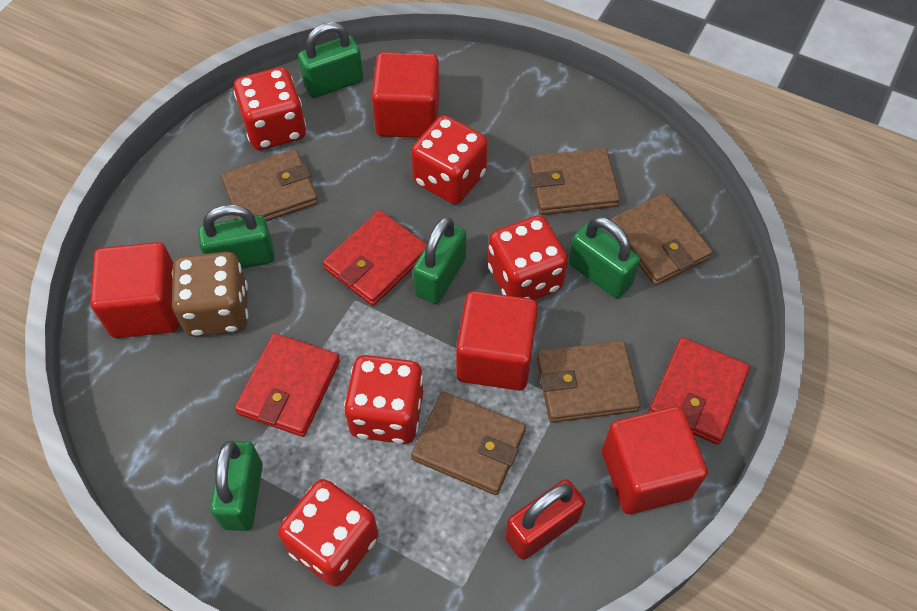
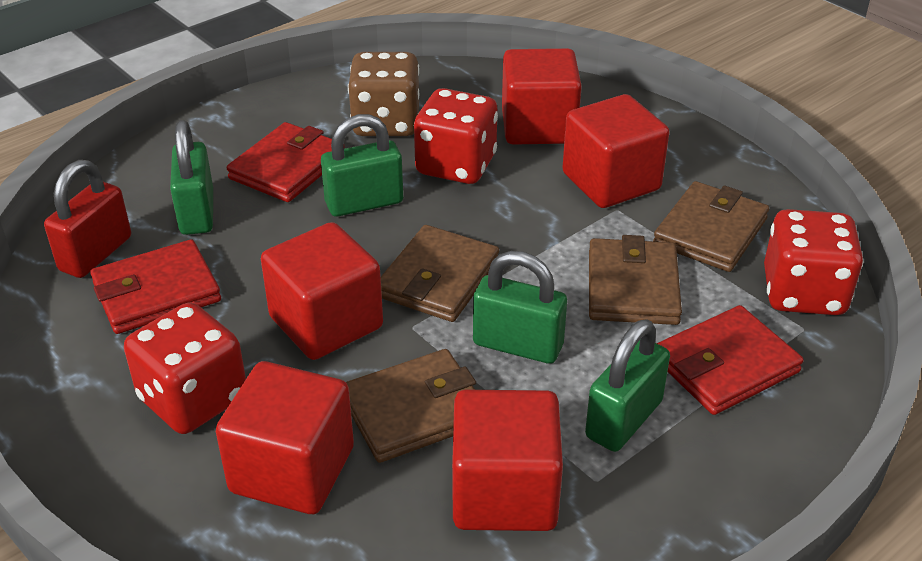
brown wallet: [221,149,318,221] [411,392,526,495] [529,148,620,215] [537,341,641,423] [610,193,713,285] = 5 -> [346,349,476,463] [381,225,499,322] [589,235,682,325] [653,181,769,272] = 4
green padlock: [198,204,275,269] [210,441,263,531] [298,22,363,98] [413,217,466,304] [569,217,640,298] = 5 -> [170,120,213,235] [321,114,403,217] [473,251,567,364] [585,319,670,452] = 4
red cube: [90,242,179,338] [372,52,440,138] [456,291,538,391] [602,406,708,514] = 4 -> [216,361,354,514] [261,222,383,360] [452,390,563,531] [502,48,582,145] [562,94,669,208] = 5
red dice: [234,67,306,150] [278,479,378,586] [344,355,423,444] [411,115,488,204] [488,215,568,300] = 5 -> [124,302,246,434] [414,88,498,184] [764,209,863,315] = 3

